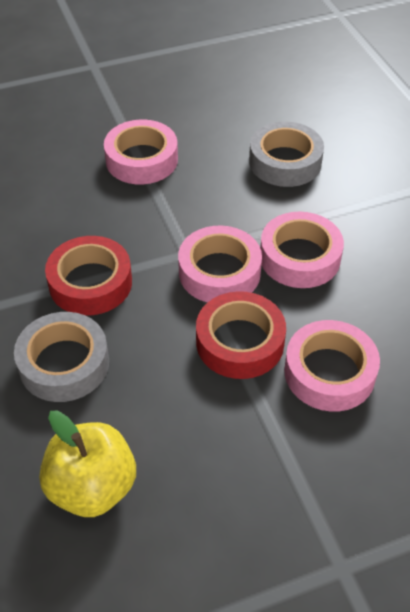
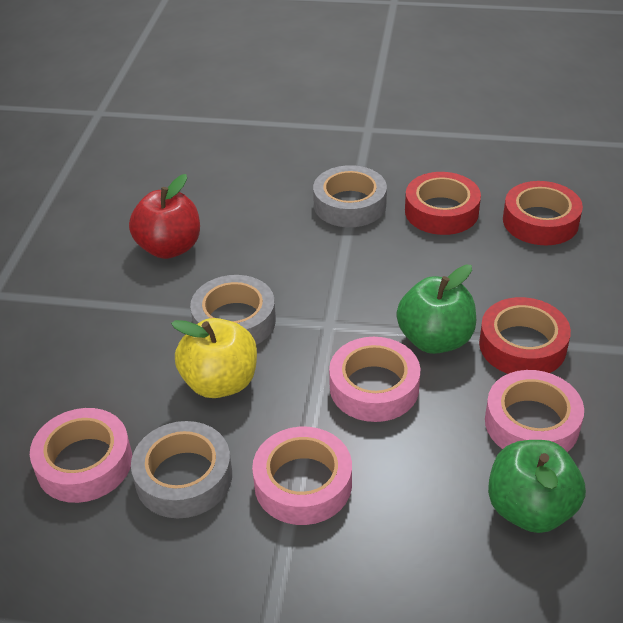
green apple: none = 0 -> [396,265,476,354] [488,440,586,533] = 2
grey tape: [14,312,109,402] [249,122,324,187] = 2 -> [131,421,232,518] [190,275,276,345] [313,165,387,227] = 3
red apple: none = 0 -> [129,174,200,259] = 1
red tape: [45,236,132,316] [196,291,286,379] = 2 -> [405,172,481,235] [479,297,571,374] [503,181,583,245] = 3

